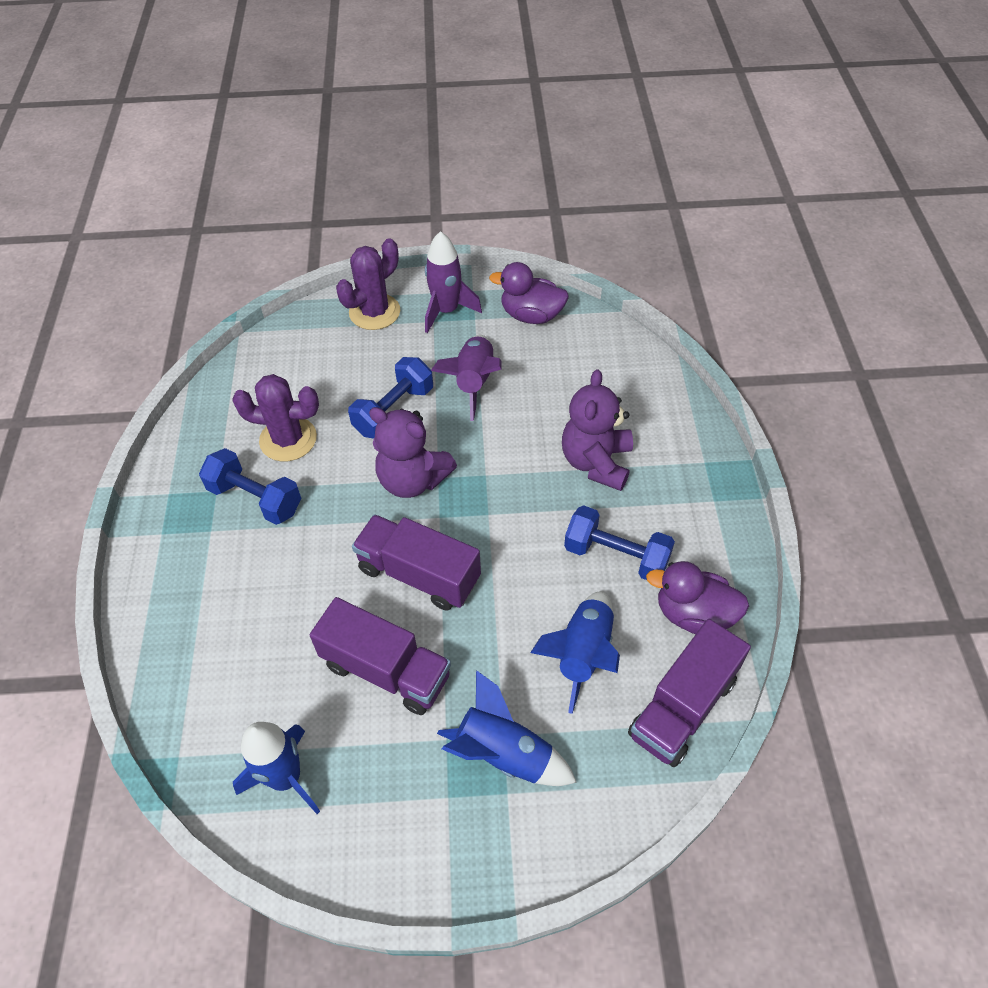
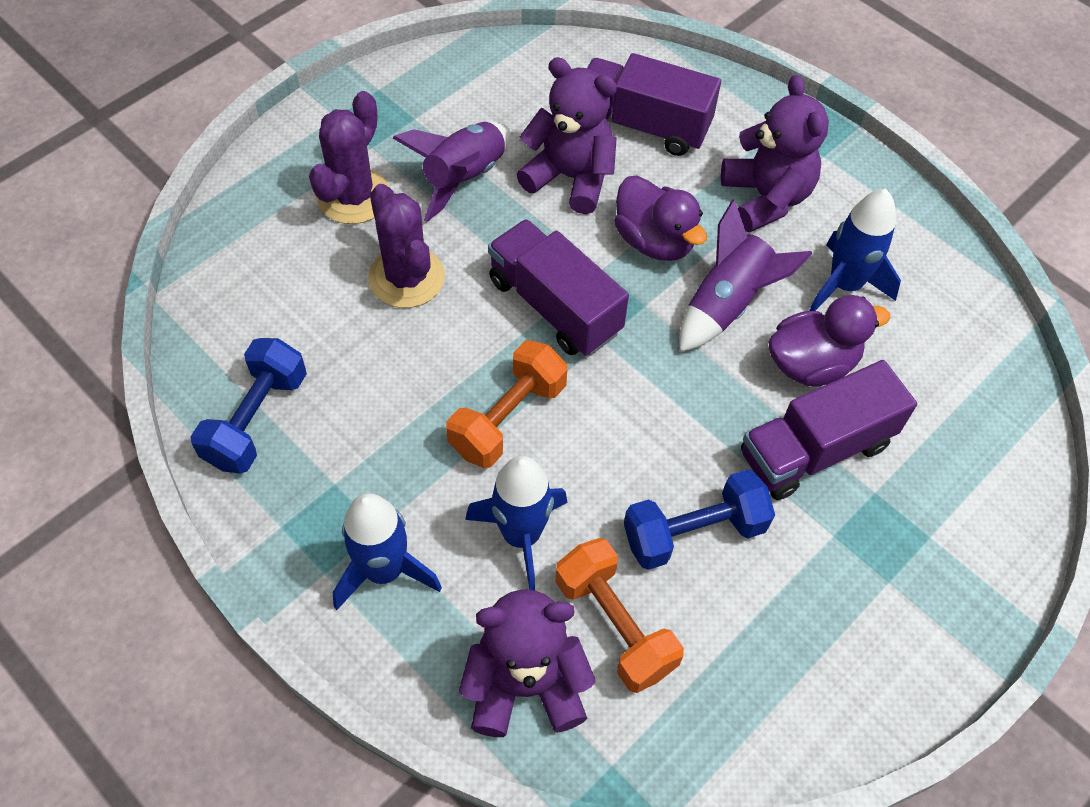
blue dumbbell: [199,448,301,525] [348,357,433,439] [564,505,675,580] = 3 -> [191,338,307,473] [624,469,775,570] = 2
orange dumbbell: none = 0 -> [446,340,568,468] [555,538,684,693] = 2
purple teddy bear: [369,407,457,498] [562,369,633,491] = 2 -> [459,589,596,737] [517,57,617,214] [721,75,829,233] = 3

